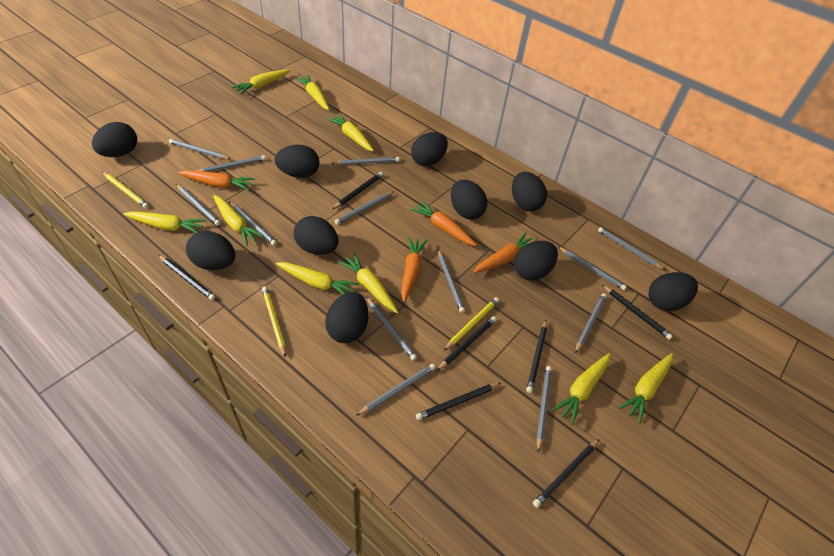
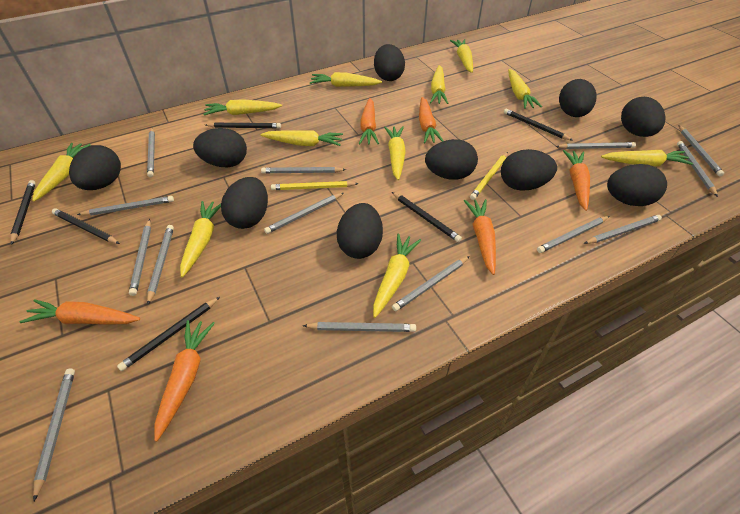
black pencil: [158,255,215,300] [333,172,383,209] [416,383,501,420] [437,316,497,371] [526,320,547,393] [533,439,600,508] [602,285,673,340] = 7 -> [10,180,36,245] [52,208,120,244] [117,297,220,371] [206,122,281,129] [392,192,462,242] [504,109,573,141] = 6
grey pencil: [169,139,231,159] [176,184,221,226] [197,155,266,172] [230,202,277,246] [331,157,400,165] [335,191,395,225] [356,364,436,416] [366,297,417,361] [438,249,465,313] [536,366,552,453] [557,246,627,290] [575,293,607,353] [598,227,665,270] = 13 -> [33,369,75,501] [77,196,174,216] [129,219,151,296] [147,128,155,177] [147,225,174,305] [261,167,346,174] [264,193,344,234] [303,322,416,332] [392,256,470,311] [537,216,609,253] [556,142,636,149] [584,215,662,244] [677,141,718,197] [679,126,724,176] = 14
orange carrot: [178,170,255,191] [401,236,427,302] [410,201,477,246] [473,232,533,273] = 4 -> [19,299,140,325] [154,320,215,442] [359,98,379,145] [419,97,443,143] [464,199,496,275] [563,150,590,211] = 6
yellow carrot: [123,211,207,233] [213,195,264,246] [232,70,290,95] [276,262,358,294] [295,75,329,110] [327,113,374,151] [338,253,398,313] [552,353,610,425] [619,353,673,423] = 9 -> [32,143,91,202] [180,201,221,278] [204,99,282,115] [260,130,343,146] [310,72,382,87] [373,233,421,318] [384,126,406,180] [430,65,449,104] [450,39,473,73] [508,69,542,109] [601,150,693,166] = 11
yellow pencil: [102,171,149,208] [262,286,286,358] [444,297,499,350] = 3 -> [271,181,359,190] [470,152,508,200] = 2

